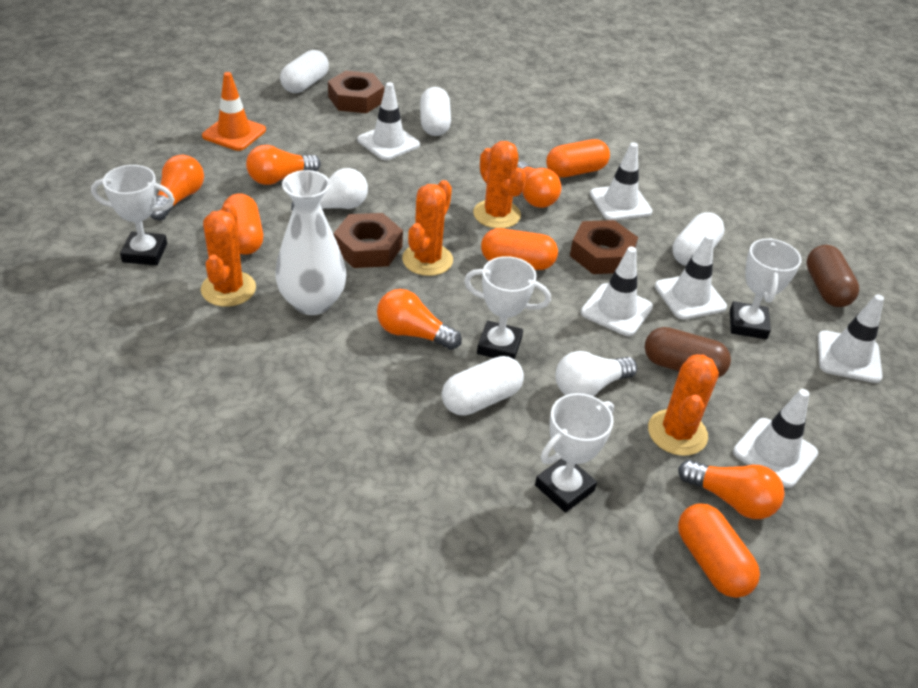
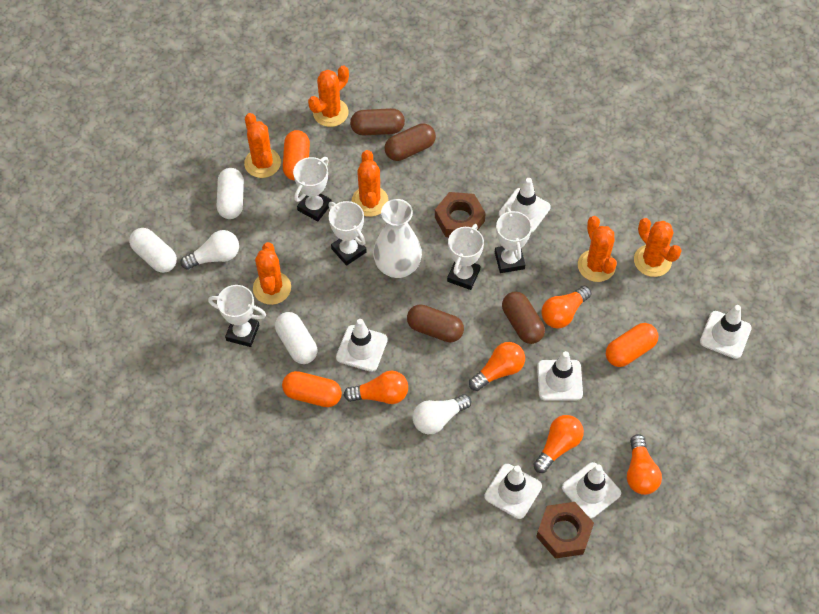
brown capsule: [645,327,731,378] [806,245,859,307] = 2 -> [350,108,405,136] [385,123,436,161] [407,304,464,342] [502,291,545,344] = 4
brown nut: [328,71,384,113] [334,213,403,268] [570,220,638,274] = 3 -> [435,192,486,237] [536,502,594,559] = 2
orange cactus: [201,203,256,307] [402,180,453,276] [473,141,526,229] [648,354,719,456] = 4 -> [244,113,281,178] [253,242,291,305] [308,65,349,127] [352,150,389,217] [578,216,617,282] [634,218,682,277] = 6
orange capsule: [223,193,263,255] [481,228,558,270] [546,139,610,178] [678,503,760,598] = 4 -> [282,371,342,407] [283,130,310,180] [606,323,658,367] = 3
orange traffic cone: [202,72,266,151] = 1 -> none = 0
white capsule: [280,50,329,93] [420,87,451,136] [442,356,524,415] [673,212,724,266] = 4 -> [129,228,177,273] [216,168,244,219] [275,312,317,364] = 3
white trophy: [91,165,175,266] [464,256,551,360] [535,393,614,512] [730,238,802,339] = 4 -> [208,285,266,347] [293,157,332,221] [329,201,367,266] [447,224,484,290] [495,207,532,273] = 5

